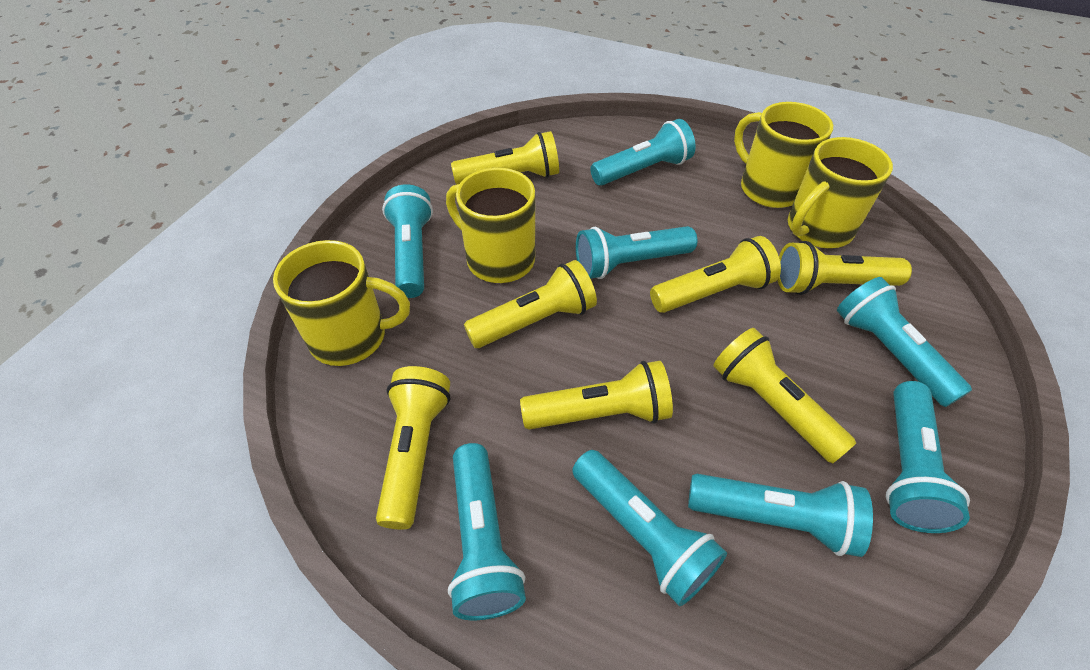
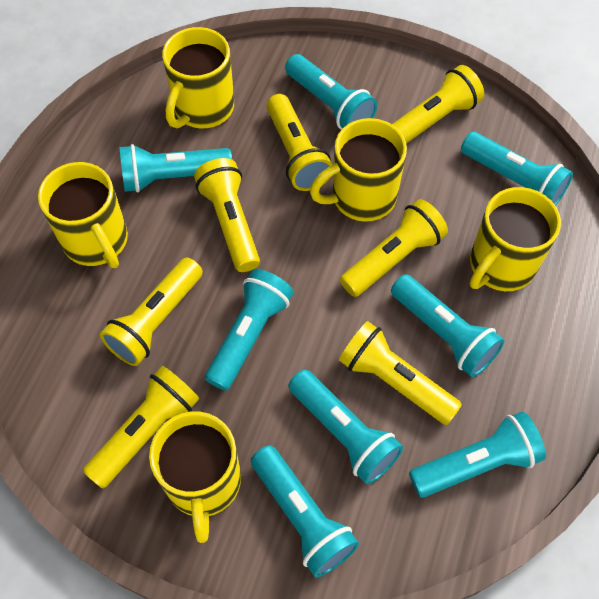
yellow mug: [273,240,410,366] [446,168,535,283] [734,102,833,208] [788,137,893,248] = 4 -> [38,162,128,268] [149,411,241,543] [162,27,234,129] [310,118,407,222] [470,187,561,291] = 5

